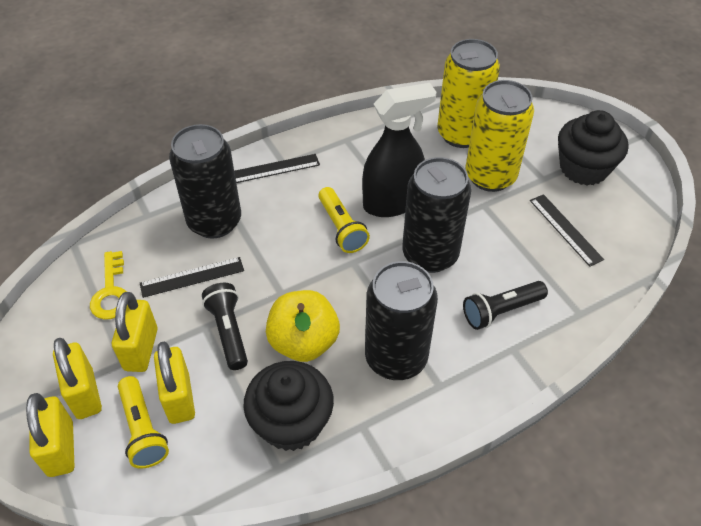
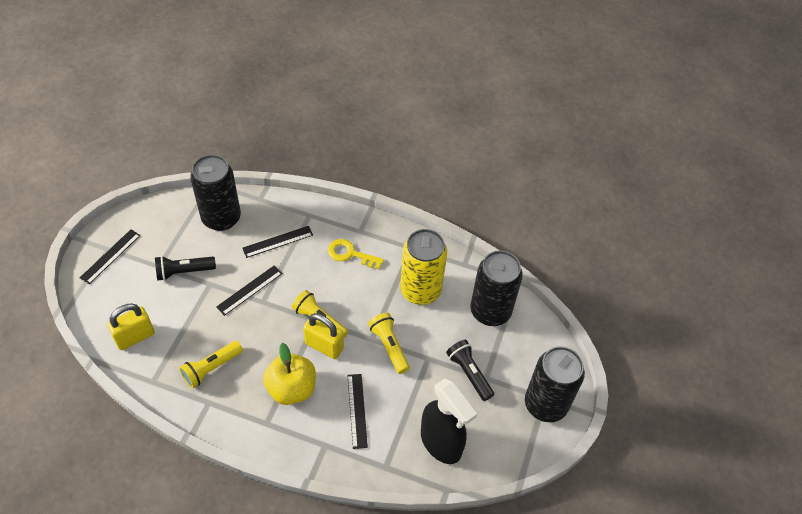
black cupcake: [243,361,334,451] [558,110,628,186] = 2 -> none = 0
black ruler: [140,257,244,298] [234,154,320,183] [530,194,604,267] = 3 -> [80,229,140,284] [216,265,282,316] [242,226,313,258] [348,374,368,449] = 4
yellow can: [437,39,500,148] [465,80,534,192] = 2 -> [400,229,447,305] = 1
yellow flashlight: [118,376,169,469] [318,187,370,253] = 2 -> [179,341,243,388] [292,290,348,338] [368,313,410,374] = 3
yellow padlock: [26,393,74,477] [53,338,102,419] [112,292,158,372] [154,342,195,424] = 4 -> [107,303,155,350] [303,313,344,359] = 2

